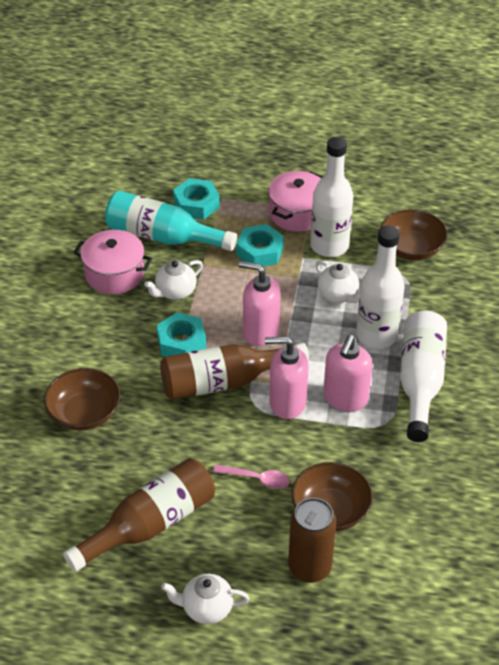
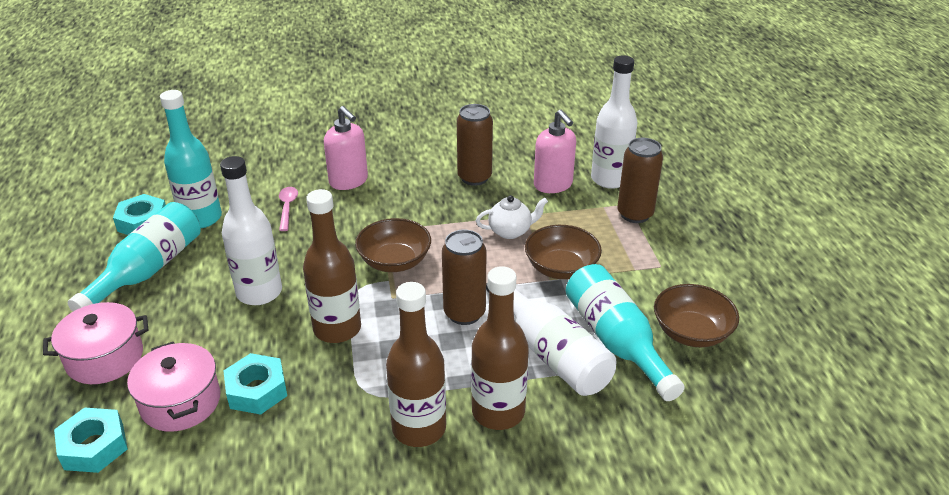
brown bottle: [63,458,215,572] [160,343,309,400] = 2 -> [303,189,361,343] [386,282,446,447] [471,266,529,430] = 3
brown can: [288,498,336,583] = 1 -> [442,230,487,325] [457,104,493,186] [617,138,663,223] = 3
pink soap dispenser: [239,261,281,346] [265,336,309,419] [323,335,373,411] = 3 -> [324,106,368,190] [534,109,576,193] = 2
turquoise bottle: [105,191,237,251] = 1 -> [68,202,201,312] [160,90,222,229] [566,264,685,401] = 3
white teapot: [144,260,203,300] [161,574,250,624] [316,260,361,303] = 3 -> [476,195,548,239] = 1

